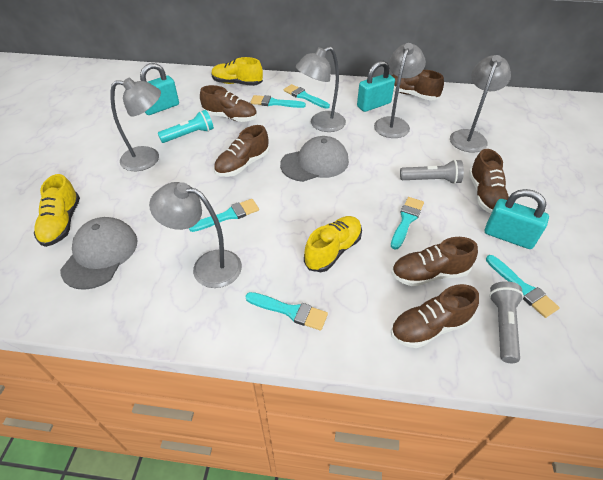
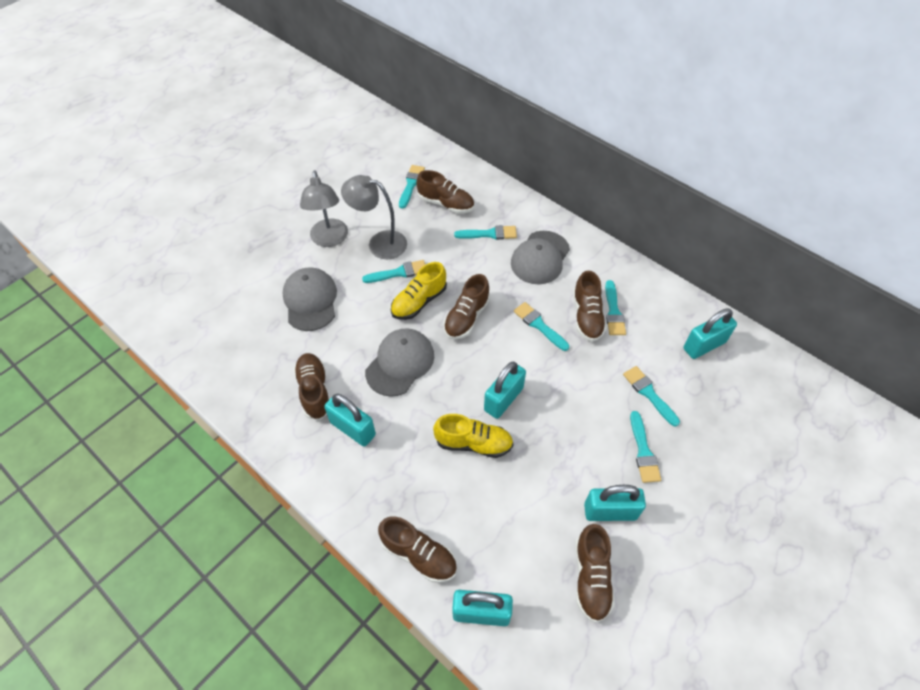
grey cap: [60,217,137,290] [280,136,349,182] = 2 -> [282,267,337,331] [365,328,434,397] [511,231,570,284] = 3
grey flashlight: [400,159,464,184] [489,281,524,363] = 2 -> none = 0
grey lamp: [110,78,161,171] [149,182,242,288] [296,46,346,132] [374,43,426,138] [450,55,511,153] = 5 -> [300,170,348,247] [341,175,407,259] = 2
turquoise brush: [189,199,259,232] [245,292,328,331] [251,95,306,108] [284,84,330,109] [391,197,424,250] [486,255,560,318] = 6 -> [362,260,425,283] [399,165,425,209] [454,225,517,240] [514,302,569,351] [605,280,626,335] [623,366,680,427] [630,411,661,483] = 7
turquoise flashlight: [158,110,214,143] = 1 -> none = 0
turquoise padlock: [140,63,179,115] [357,61,395,112] [485,189,549,249] = 3 -> [324,394,376,447] [452,590,513,626] [484,362,526,419] [584,485,646,521] [683,309,737,359] = 5
yellow shoe: [34,174,80,247] [211,57,263,86] [304,216,362,272] = 3 -> [391,262,447,320] [433,414,514,458] = 2

